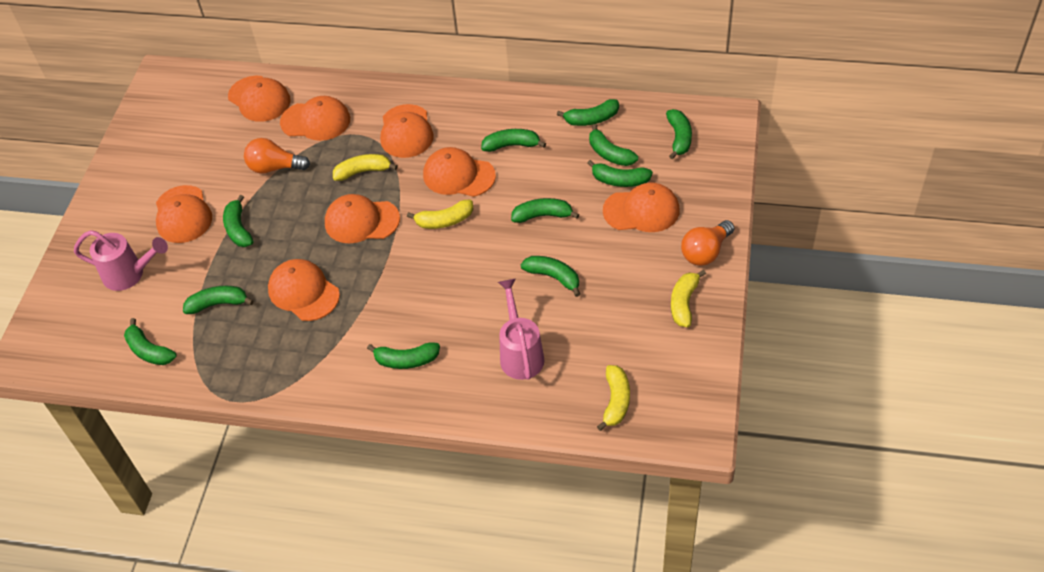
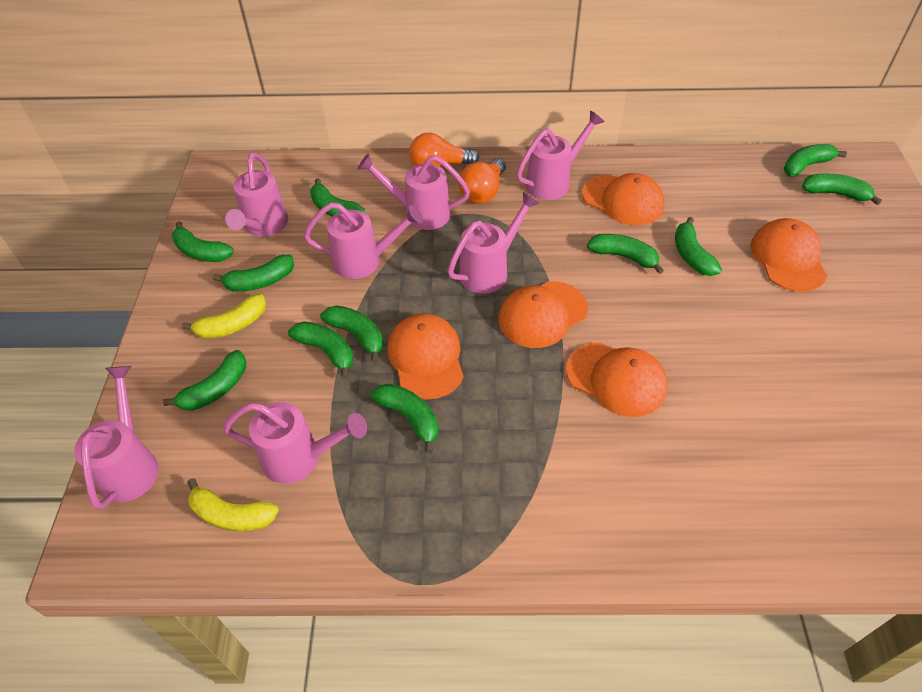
orange cap: [156,185,212,243] [228,76,291,122] [268,259,340,321] [280,96,350,141] [325,194,400,244] [380,104,434,158] [423,147,496,197] [603,183,680,232] = 8 -> [388,313,464,400] [498,281,588,348] [566,342,667,417] [582,173,664,225] [750,218,827,292] = 5
pink watering can: [74,230,168,291] [498,279,545,380] = 2 -> [74,366,159,510] [223,402,367,484] [225,152,288,237] [304,202,423,279] [358,153,470,230] [447,192,539,293] [517,111,605,200] = 7
yellow banana: [333,154,398,181] [407,200,473,229] [597,365,630,431] [671,270,706,327] = 4 -> [182,294,266,339] [187,478,279,531] = 2

